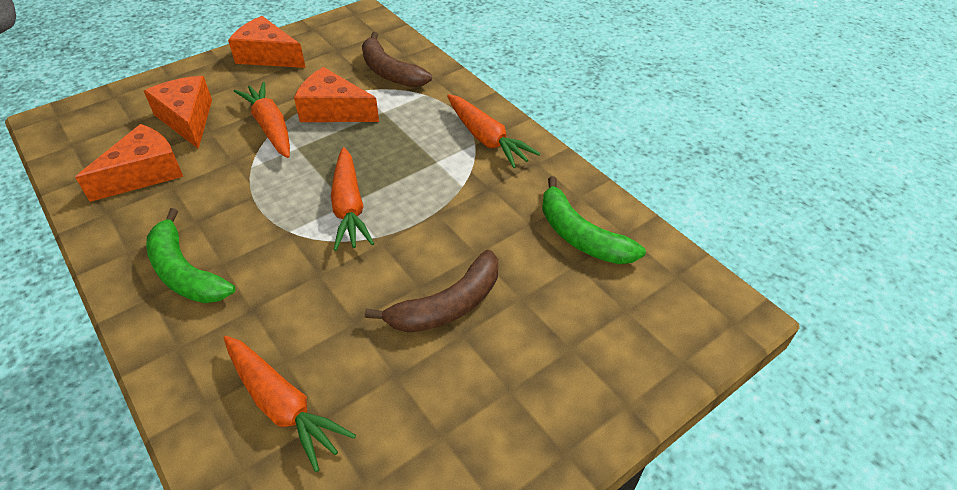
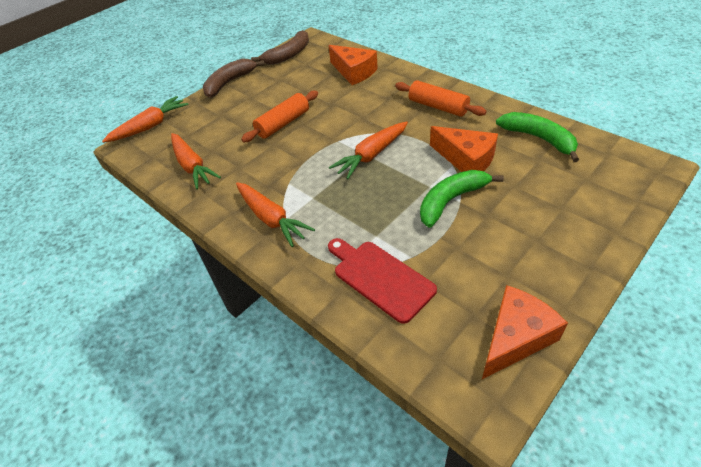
orange cheese: [75,124,183,202] [144,76,212,149] [228,16,306,68] [294,67,379,122] = 4 -> [328,45,378,85] [430,126,498,172] [482,285,568,379] = 3
orange rolling pin: none = 0 -> [241,91,318,142] [395,80,486,117] = 2
red cutting board: none = 0 -> [328,238,437,324] = 1

